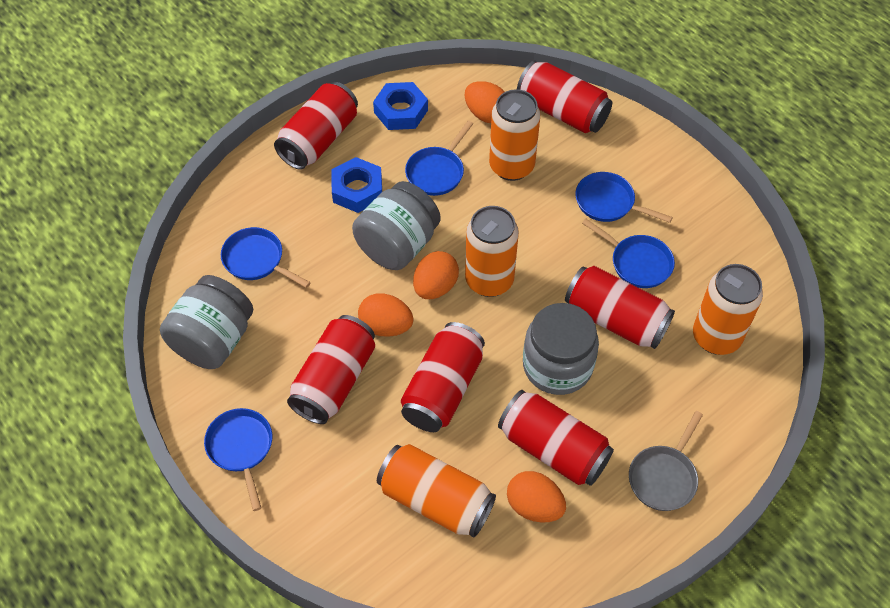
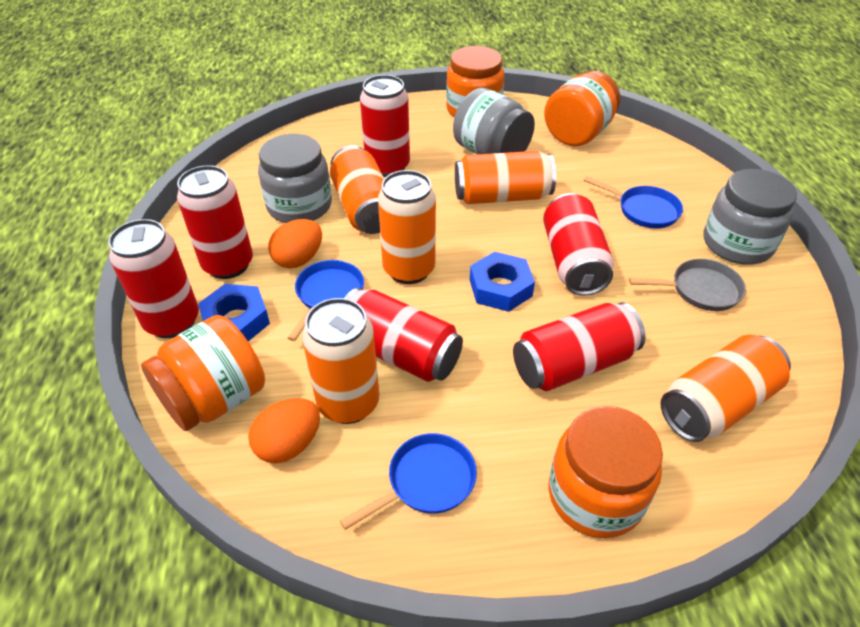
blue pan: [204,408,272,511] [221,227,311,288] [405,121,473,196] [575,172,673,223] [582,219,675,288] = 5 -> [288,260,364,341] [340,433,477,530] [584,176,683,228] = 3
orange can: [377,444,496,538] [465,206,519,297] [489,89,540,181] [693,264,763,355] = 4 -> [302,298,379,424] [330,145,384,234] [378,170,436,284] [455,151,556,204] [661,335,791,442] = 5
orange egg: [358,293,414,337] [413,251,459,299] [465,81,505,123] [507,471,566,522] = 4 -> [248,398,320,463] [268,219,322,268] = 2
orange jar: none = 0 -> [141,315,265,431] [446,46,504,117] [544,71,620,146] [548,406,663,538] = 4

